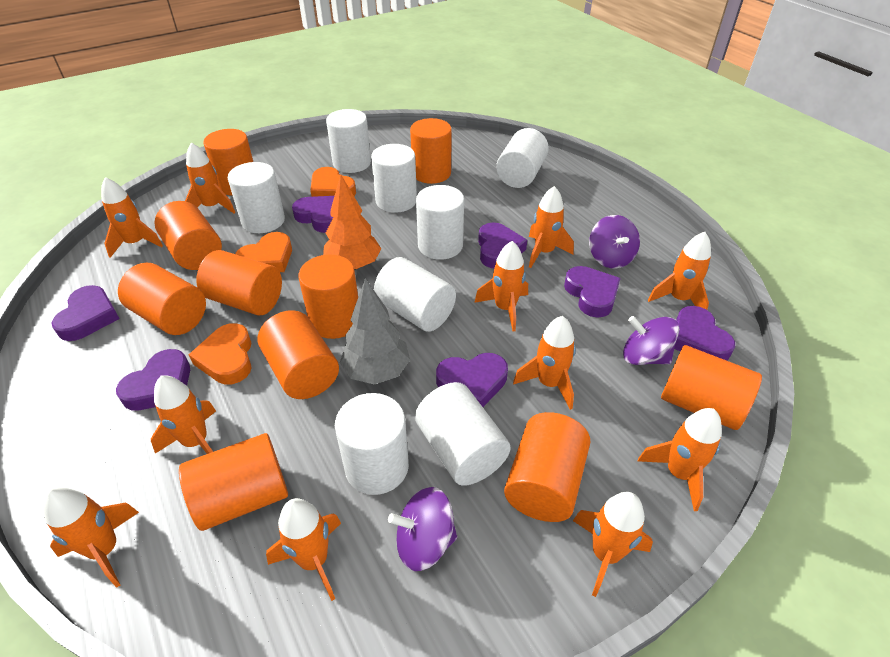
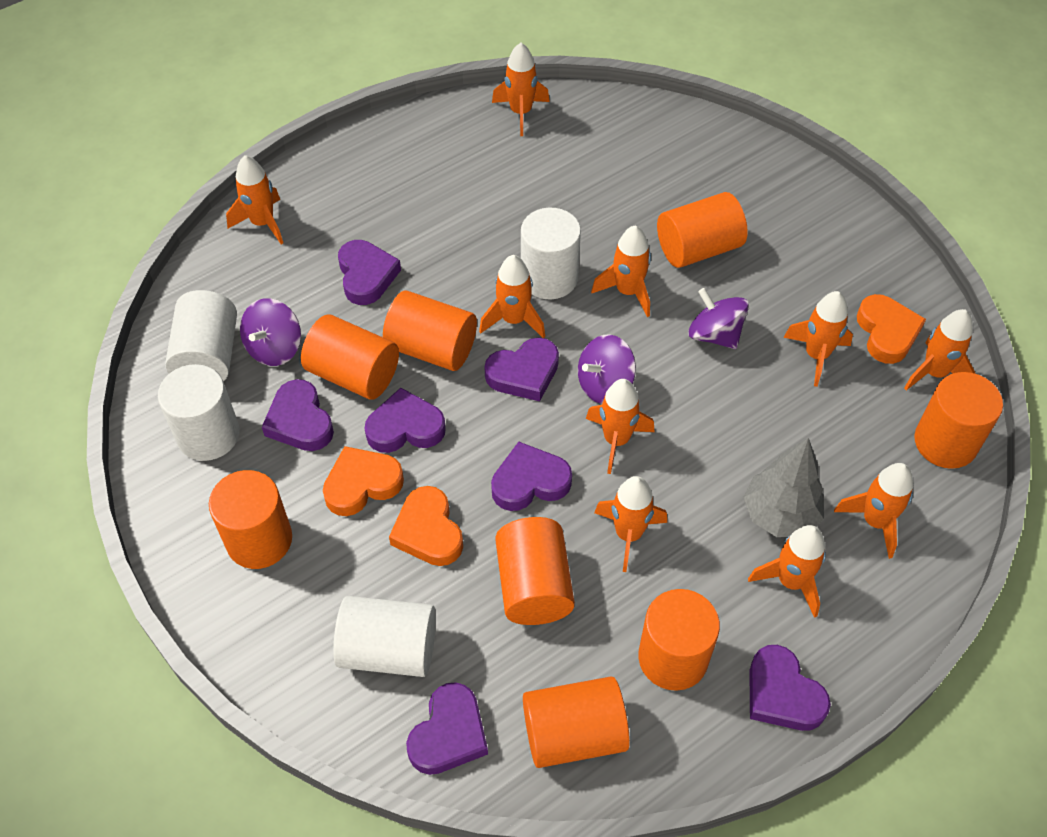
orange cylinder: [118,263,206,335] [155,201,222,270] [179,433,288,531] [196,250,282,316] [203,129,253,195] [258,310,339,399] [299,255,358,339] [410,118,452,184] [504,412,591,522] [661,345,762,430] = 10 -> [209,470,292,569] [301,314,399,400] [383,290,477,371] [495,517,575,625] [523,677,630,768] [638,589,720,691] [657,192,748,268] [914,372,1003,469] = 8
orange rocket: [43,487,139,588] [101,177,163,258] [151,375,216,454] [185,143,236,213] [266,498,341,601] [474,241,528,331] [513,316,576,410] [529,186,574,268] [573,492,653,597] [638,408,722,511] [648,232,711,310] = 11 -> [226,155,283,244] [479,255,545,338] [492,43,550,136] [586,379,655,474] [591,225,651,317] [594,476,667,572] [748,525,826,618] [783,291,853,387] [834,463,913,559] [904,309,976,390] = 10
orange tree: [323,175,381,270] = 1 -> none = 0
white cylinder: [228,162,285,233] [326,109,371,173] [335,393,409,495] [371,144,417,213] [374,257,456,332] [415,382,511,486] [416,185,464,260] [496,128,549,188] = 8 -> [158,364,240,461] [165,290,237,381] [333,596,436,677] [521,207,581,299] = 4

